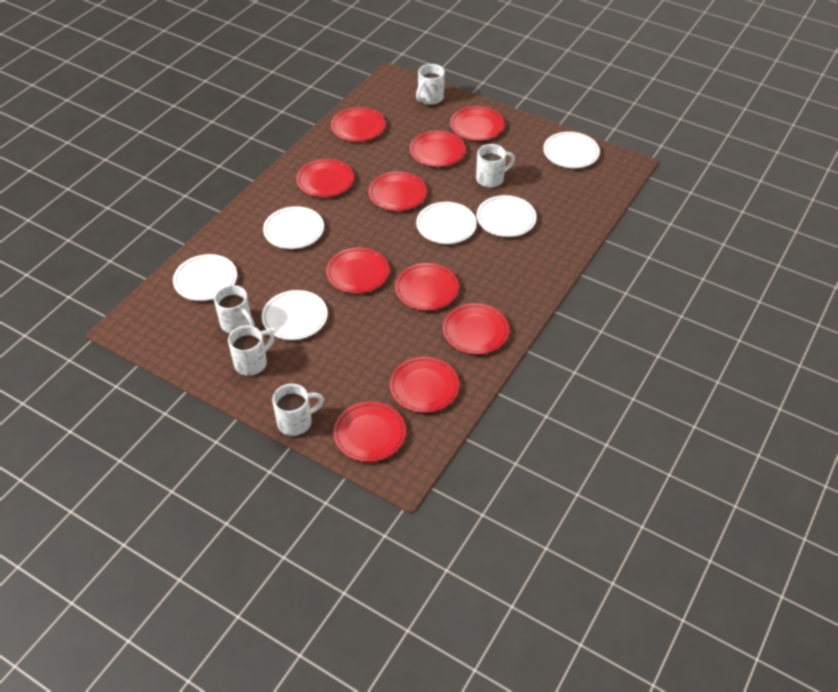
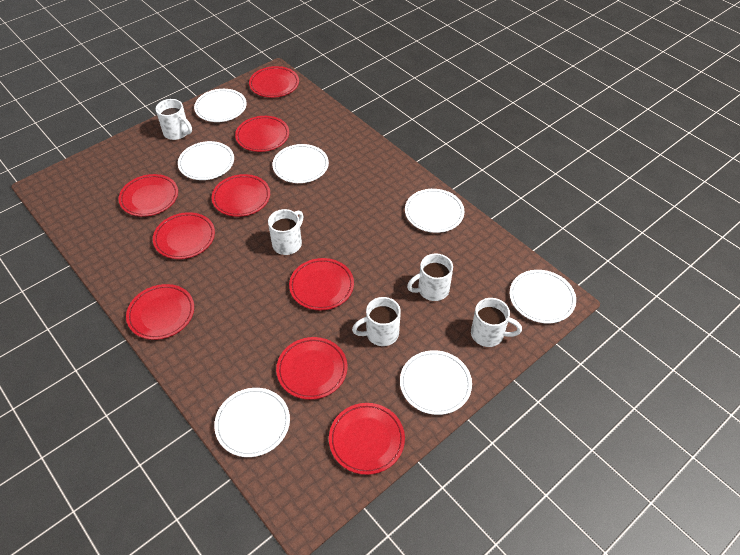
red plate: [296,159,354,197] [326,247,389,294] [331,107,386,142] [333,401,406,462] [369,171,427,211] [390,357,459,413] [395,263,459,311] [410,131,466,167] [443,303,509,354] [450,106,505,141] = 10 -> [119,174,178,217] [126,284,194,340] [153,212,215,259] [212,174,270,217] [235,116,289,152] [249,66,299,98] [276,337,347,400] [289,258,354,310] [329,403,405,475] = 9
white plate: [173,254,237,301] [262,290,328,340] [263,206,324,249] [416,202,477,244] [476,195,537,237] [543,132,600,168] = 6 -> [178,141,234,180] [194,89,247,122] [214,388,290,457] [272,144,329,183] [400,350,472,415] [405,189,465,233] [510,270,576,323] = 7

